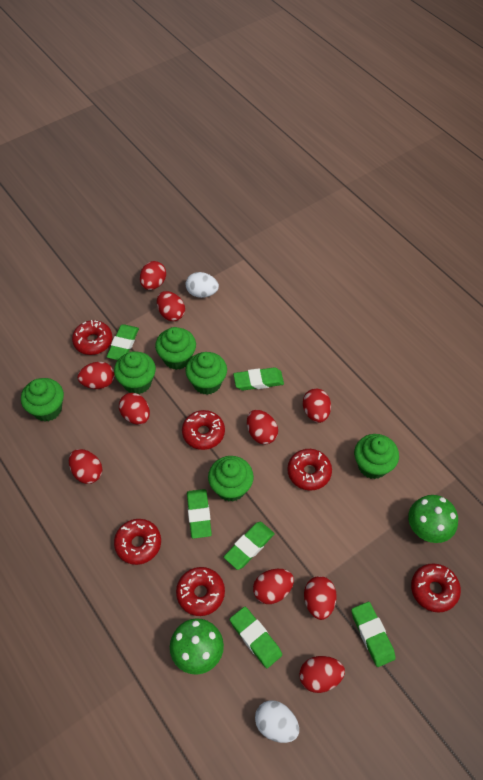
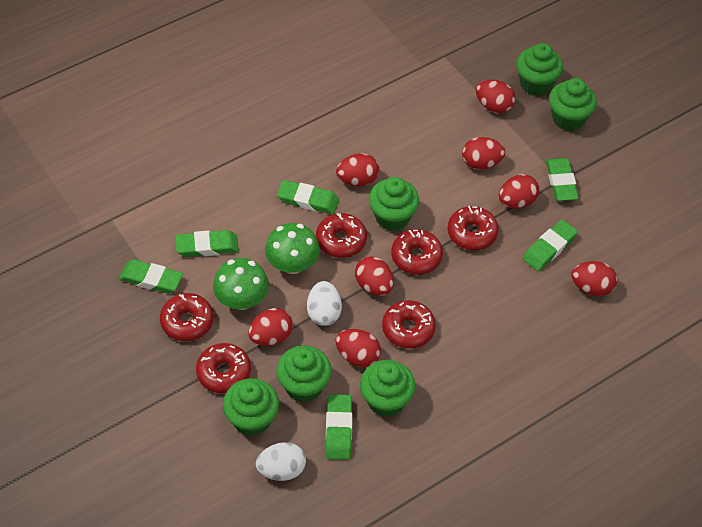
red egg: [69,449,102,484] [78,362,115,389] [119,393,150,425] [140,261,166,290] [157,291,185,321] [247,410,278,445] [253,569,294,604] [299,656,345,693] [303,388,331,423] [304,576,337,620] = 10 -> [248,308,293,346] [336,153,379,186] [336,329,381,367] [355,256,394,296] [462,137,505,169] [476,80,516,113] [499,174,539,208] [571,261,617,296] = 8

